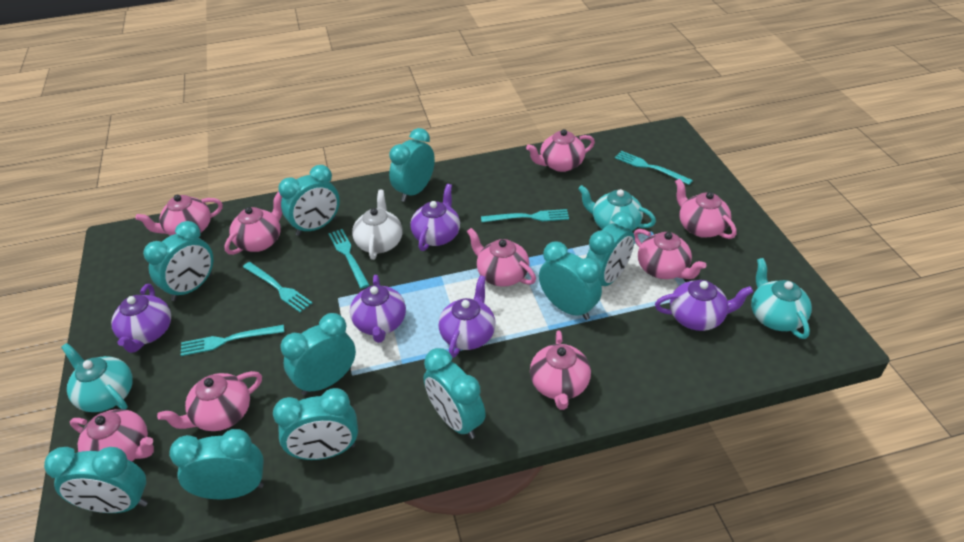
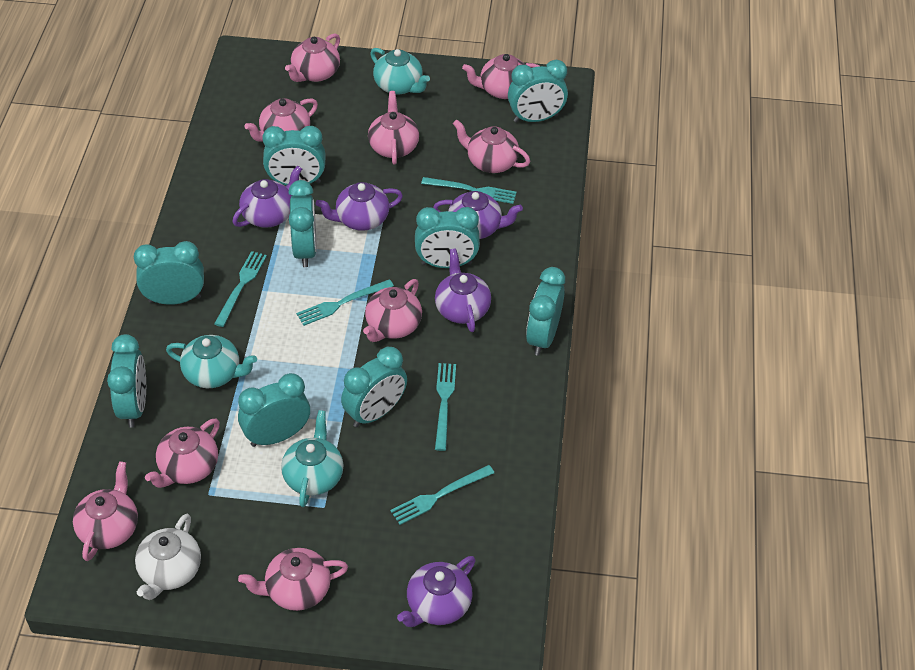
turquoise clock: [44,447,148,513] [143,221,213,301] [169,429,264,499] [273,388,358,460] [278,165,340,236] [281,313,356,395] [389,128,435,202] [424,348,486,439] [539,241,602,320] [586,211,635,286] = 10 -> [107,334,146,428] [134,241,204,305] [238,373,310,447] [262,126,325,185] [288,180,316,267] [341,347,407,427] [415,207,480,268] [508,60,568,123] [526,267,565,356] = 9

